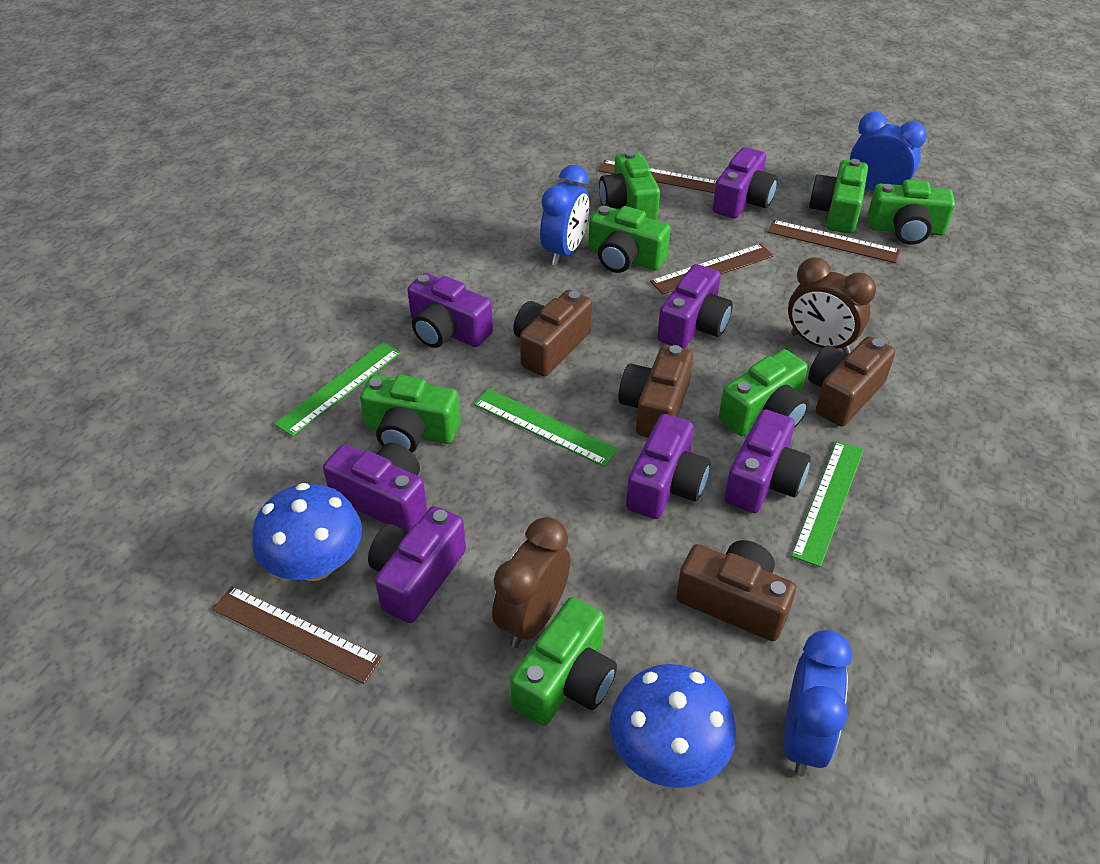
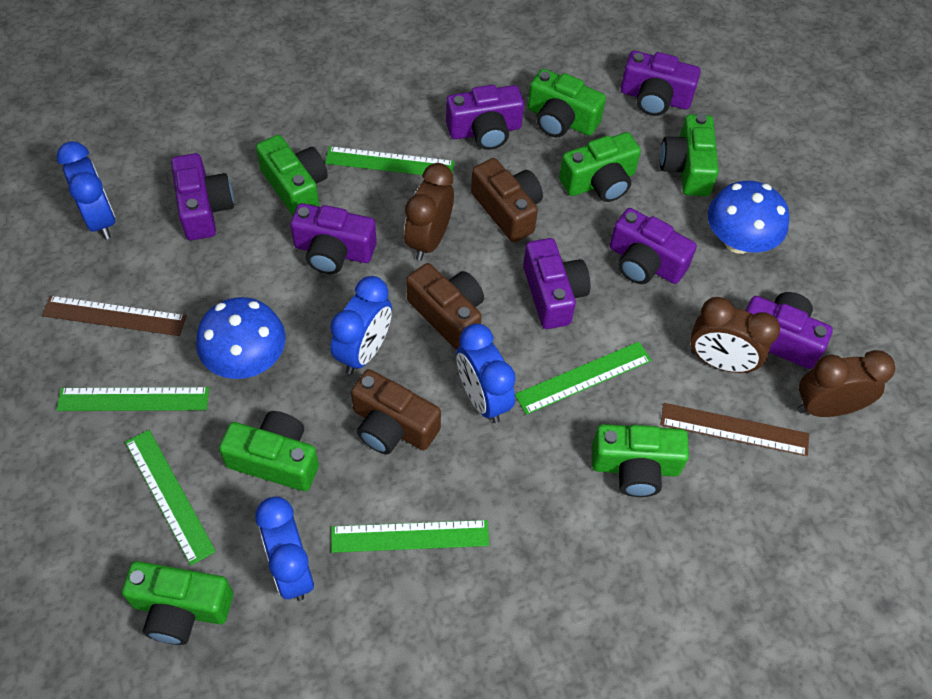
blue clock: [540,165,589,266] [784,630,852,776] [850,112,927,191] = 3 -> [56,141,116,239] [255,497,314,601] [330,276,392,374] [457,324,516,423] = 4
brown camera: [513,290,592,377] [618,345,693,438] [676,540,796,641] [808,336,895,426] = 4 -> [351,369,441,454] [406,263,484,350] [471,158,543,242] = 3
brown clock: [492,517,570,648] [788,257,876,354] = 2 -> [404,163,454,261] [690,297,780,373] [797,350,895,417] = 3
brown ruler: [212,586,382,684] [598,160,716,193] [650,244,774,295] [768,220,900,263] = 4 -> [42,295,186,336] [660,403,809,456] = 2
green ruler: [274,342,401,437] [473,389,618,467] [791,441,864,567] = 3 -> [56,387,209,411] [125,430,216,566] [325,146,455,175] [331,520,489,553] [515,342,652,415] = 5

